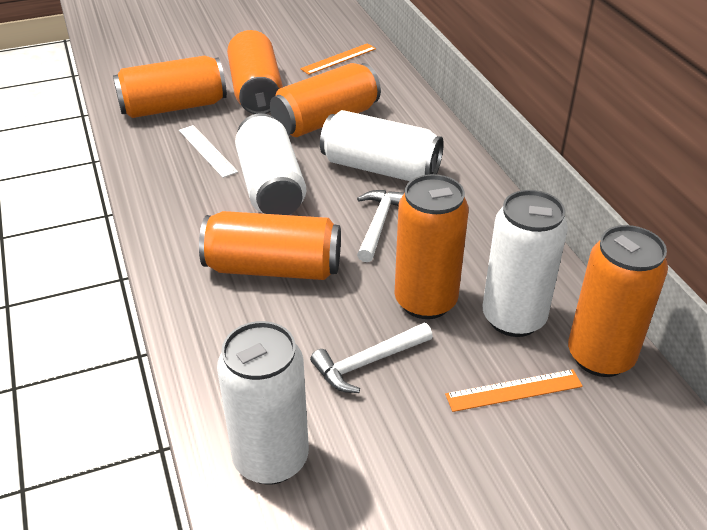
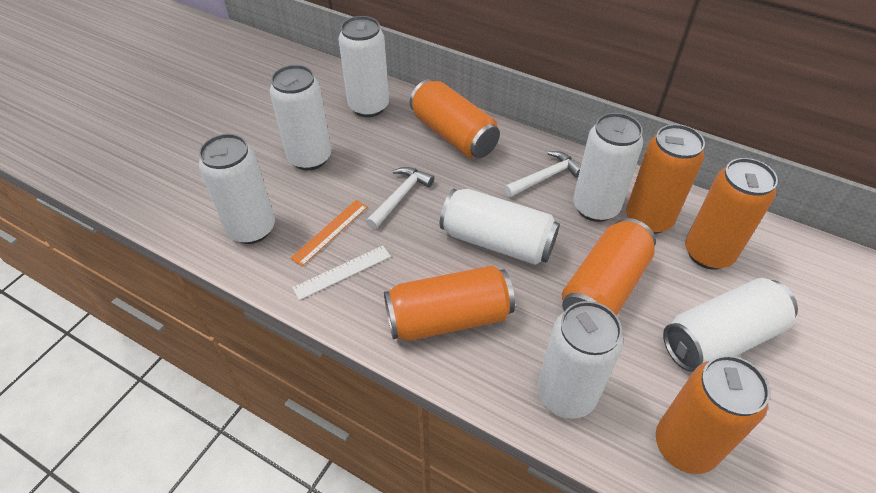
orange ruler: [300,43,376,75] [445,369,583,412] = 2 -> [290,200,368,266] = 1
white can: [217,321,309,485] [235,113,306,215] [320,110,444,181] [482,190,568,337] = 4 -> [199,134,275,244] [270,65,331,170] [338,16,389,117] [440,189,560,265] [538,301,623,419] [573,113,643,222] [663,278,798,372] = 7

